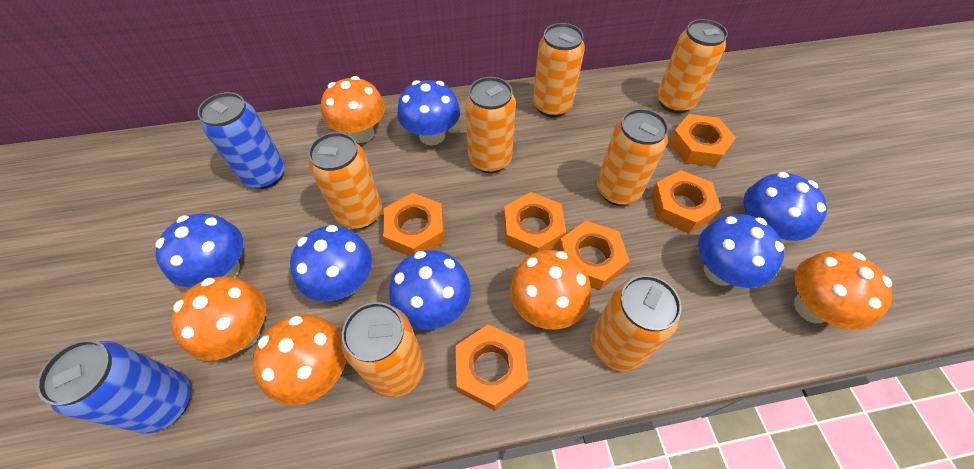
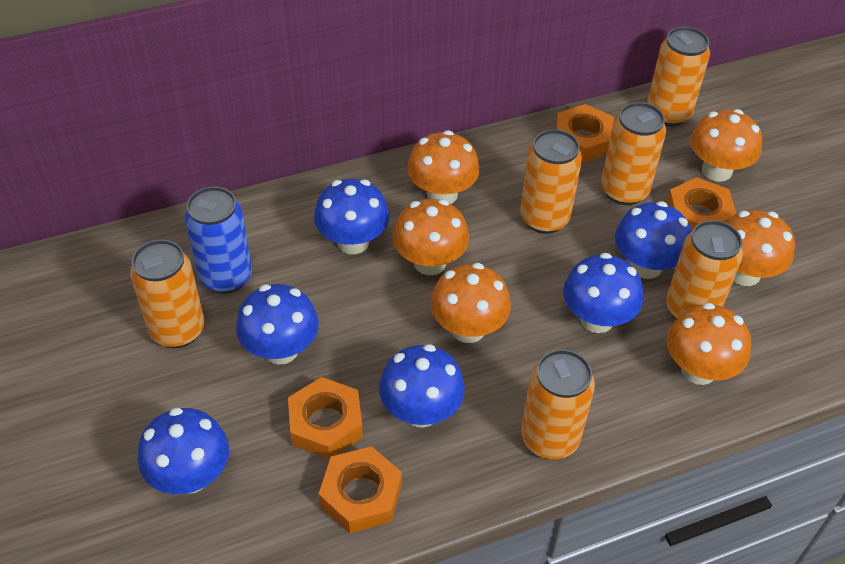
blue can: [37,340,191,434] [198,92,285,189] = 2 -> [184,186,252,294] = 1
orange can: [308,132,382,229] [341,302,425,397] [465,77,516,173] [533,23,585,118] [591,275,682,371] [597,109,669,206] [657,19,728,113] = 7 -> [130,240,205,348] [520,129,582,234] [521,349,595,459] [601,102,666,205] [647,27,710,126] [666,220,743,319] = 6
orange mushroom: [171,276,266,361] [253,314,346,405] [321,76,385,143] [510,250,591,330] [794,250,892,330] = 5 -> [393,199,469,275] [407,130,480,204] [430,263,511,343] [667,303,751,385] [690,109,762,182] [726,210,795,286] = 6
orange nut: [383,193,445,256] [455,324,529,410] [504,192,566,255] [558,221,629,290] [651,170,721,233] [669,114,736,167] = 6 -> [288,377,363,459] [319,446,402,533] [555,104,614,163] [667,177,736,232] = 4

